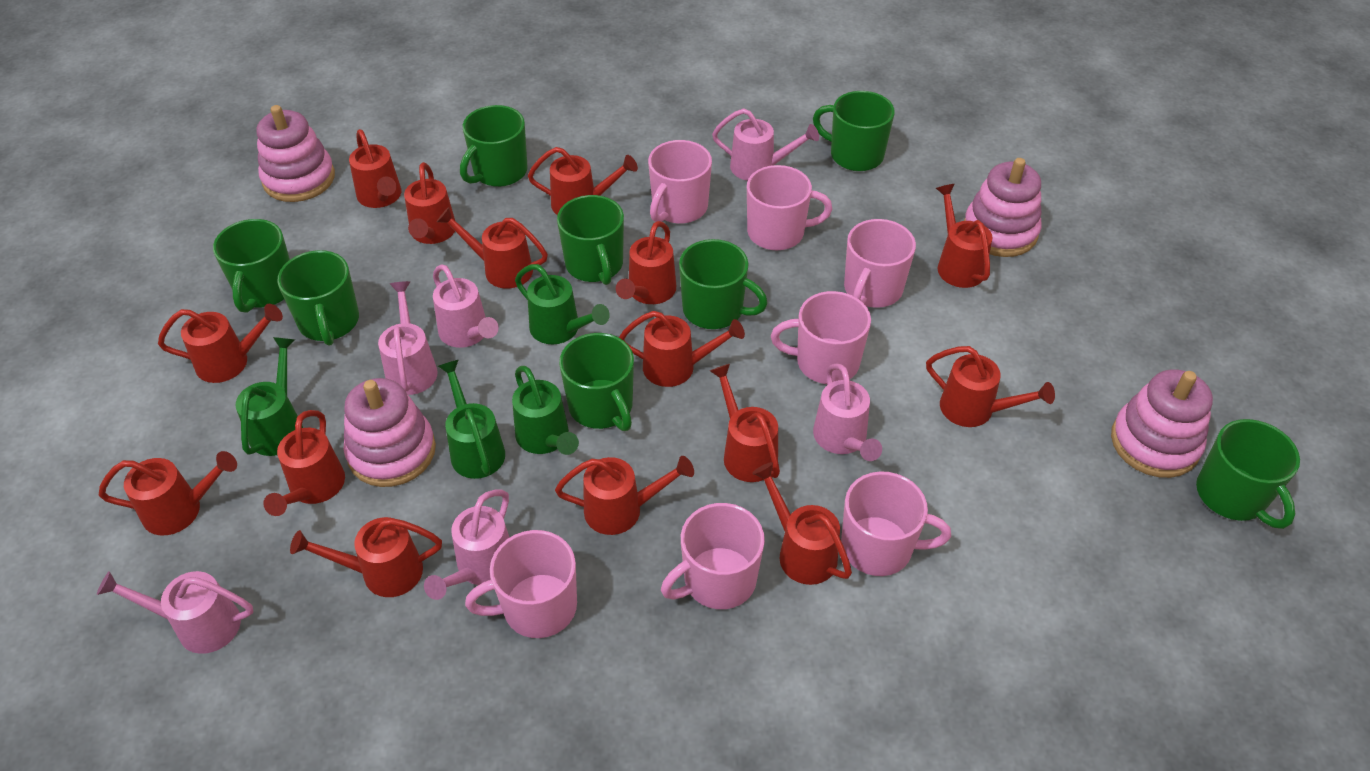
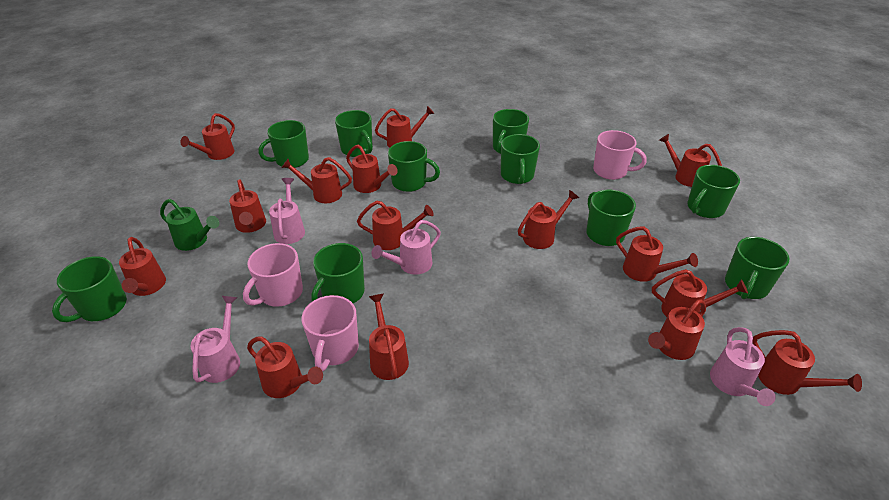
green mug: [213,219,290,313] [277,250,359,346] [460,105,528,187] [557,195,624,285] [559,333,634,431] [679,239,768,329] [813,91,895,171] [1196,419,1300,529] = 8 -> [52,256,127,322] [258,120,309,168] [311,243,365,303] [335,110,373,157] [388,141,440,192] [493,109,529,154] [501,134,540,184] [586,190,636,246] [687,165,740,218] [725,237,789,299] = 10
green watering can: [236,337,303,456] [438,360,505,479] [512,366,579,455] [515,264,610,344] = 4 -> [160,199,219,251] = 1
pink mug: [465,530,577,638] [648,140,712,224] [661,503,765,609] [747,165,833,250] [771,291,871,384] [841,471,951,576] [844,219,916,308] = 7 -> [243,243,303,307] [302,295,359,372] [593,130,647,180] = 3
pink stacking toy: [256,105,335,202] [343,378,436,487] [964,158,1042,257] [1111,369,1213,478] = 4 -> none = 0
pink watering can: [97,571,254,654] [378,281,438,395] [424,490,510,600] [433,264,499,348] [712,108,819,181] [813,363,882,461] = 6 -> [191,296,240,383] [269,178,305,244] [372,220,441,275] [710,327,776,406] = 4

